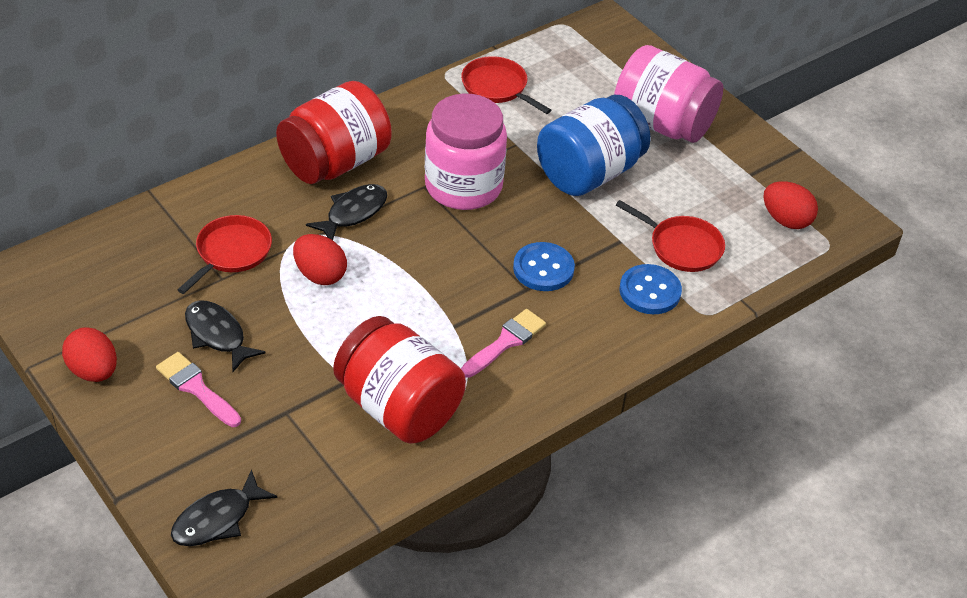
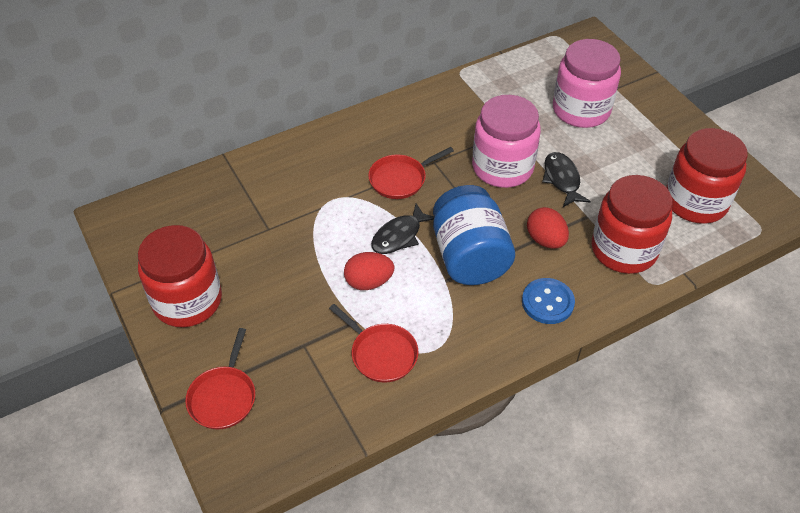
black fish: [171,469,277,546] [185,300,266,372] [306,184,387,240] = 3 -> [371,204,434,254] [542,152,591,207] = 2
blue button: [513,242,575,291] [619,264,682,314] = 2 -> [522,278,575,324] = 1
pink brush: [156,352,241,427] [461,309,546,378] = 2 -> none = 0
red egg: [62,327,117,382] [293,234,347,285] [763,181,818,229] = 3 -> [344,252,394,290] [527,207,569,249] = 2
red jar: [276,81,392,184] [333,316,466,444] = 2 -> [138,225,222,327] [592,175,673,274] [666,128,748,224] = 3

